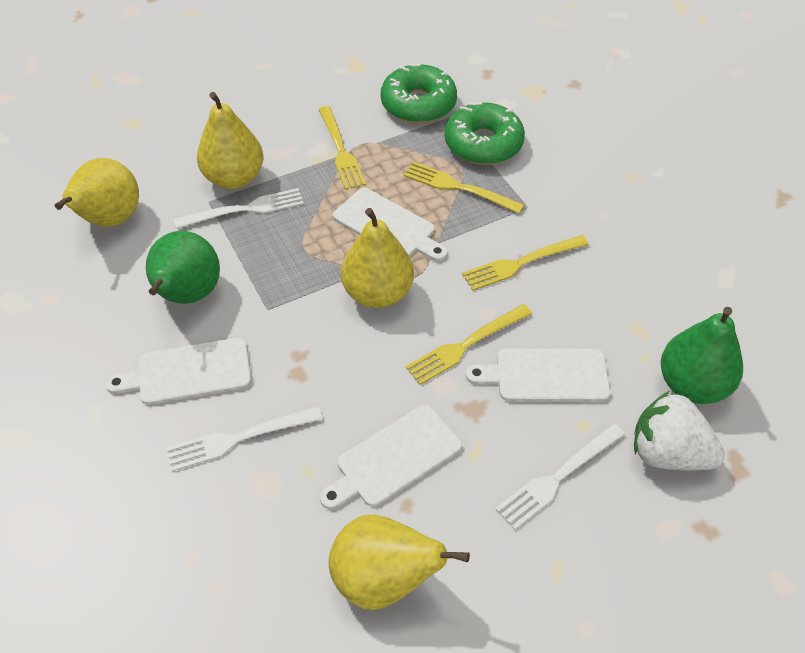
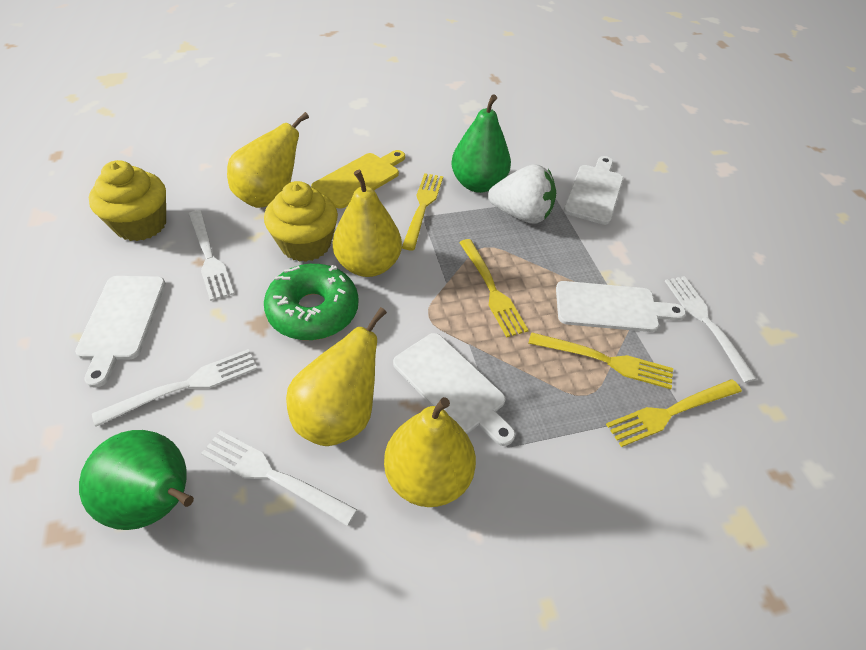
green donut: [381,64,457,123] [445,102,525,165] = 2 -> [264,264,359,340] = 1
white fork: [166,406,322,472] [174,188,304,229] [495,423,625,530] = 3 -> [92,349,257,427] [189,210,234,301] [201,431,357,526] [665,276,757,383] = 4
yellow cupcake: none = 0 -> [89,160,166,241] [264,181,338,262] = 2
yellow cutting board: none = 0 -> [311,150,405,209] = 1

